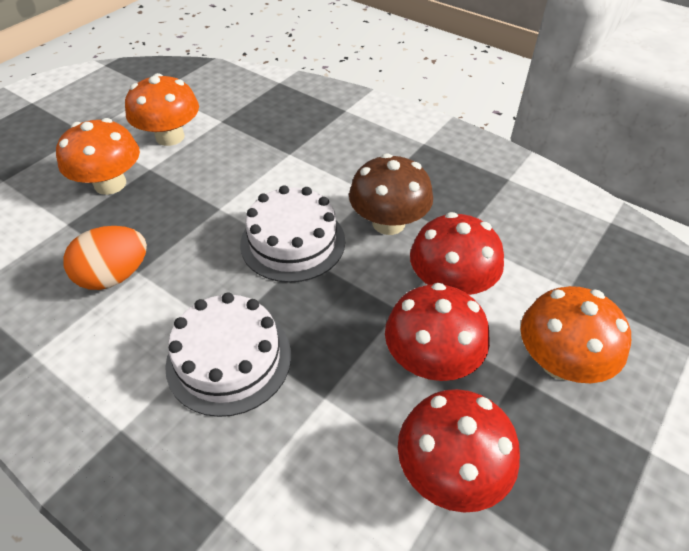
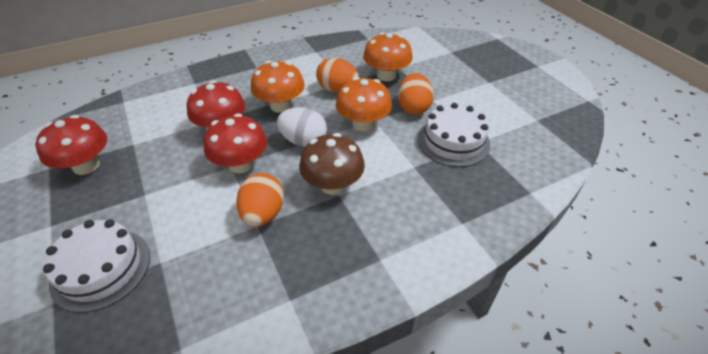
orange egg: [63,226,147,290] = 1 -> [236,173,284,227] [316,58,359,92] [398,73,434,115] = 3
white egg: none = 0 -> [277,107,327,147] = 1

